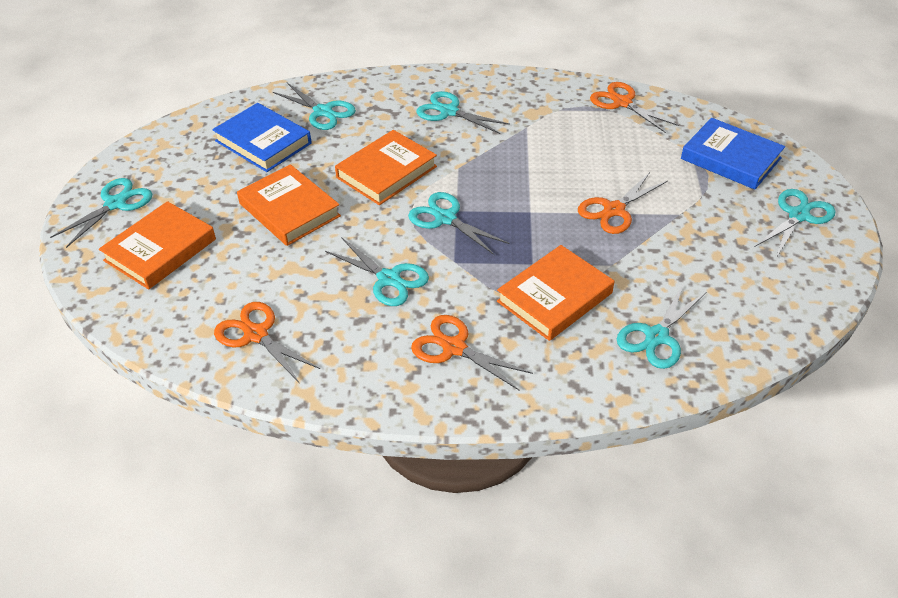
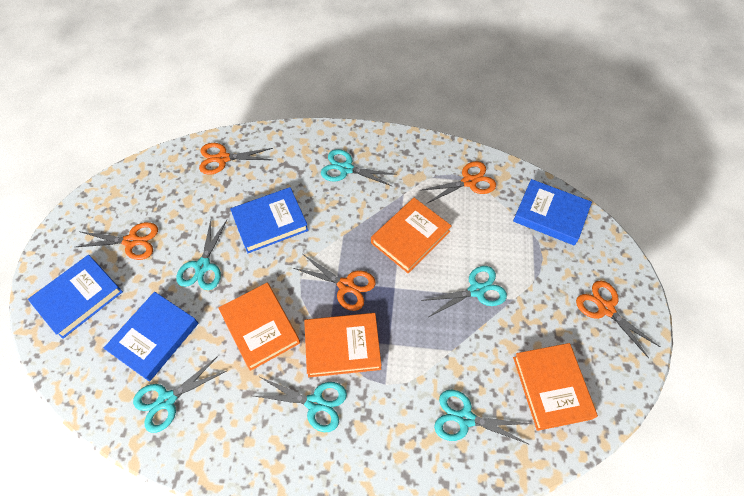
blue book: [212,103,312,172] [681,118,785,190] = 2 -> [28,255,123,339] [104,292,198,382] [230,187,309,253] [513,179,592,246] = 4
orange scissors: [214,302,320,384] [411,315,533,391] [578,172,668,234] [590,82,679,133] = 4 -> [76,222,158,260] [199,143,273,175] [294,254,376,311] [419,161,496,204] [576,280,660,358] = 5
turquoise scissors: [50,178,152,248] [273,83,356,130] [325,237,429,306] [408,192,509,255] [416,91,510,134] [617,283,707,369] [755,189,835,258] = 7 -> [133,356,226,433] [176,220,227,290] [254,377,347,432] [321,149,397,187] [421,266,507,317] [434,390,530,445] = 6

